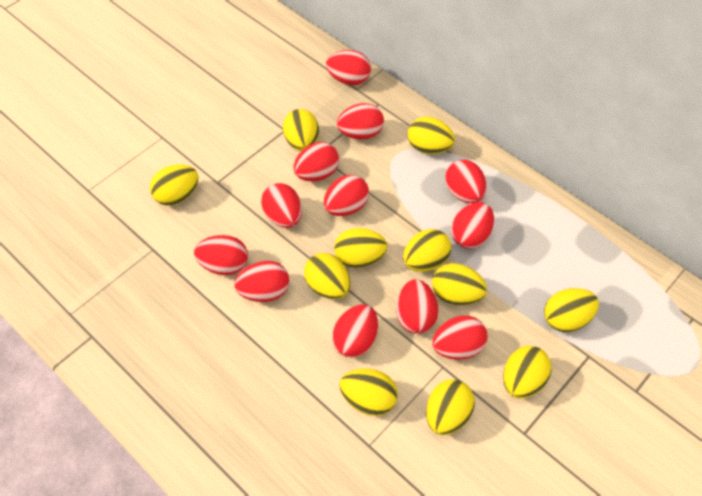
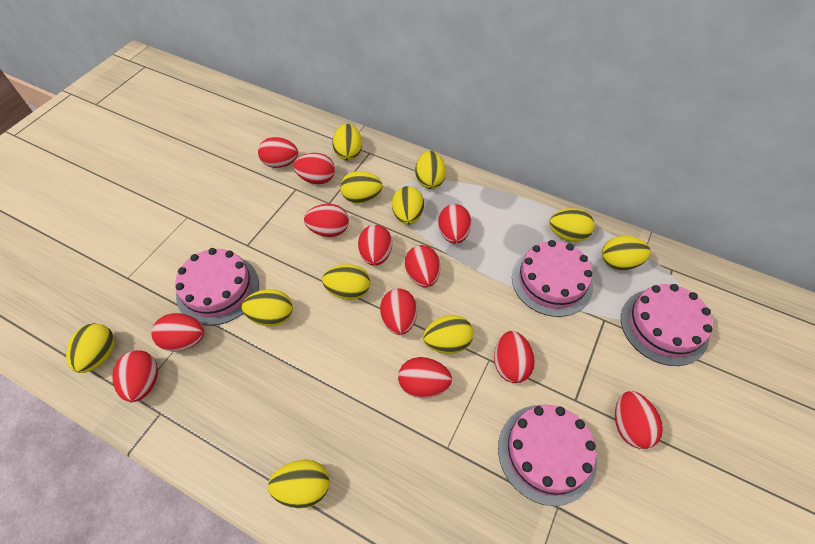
pink cake: none = 0 -> [175,248,259,326] [498,405,597,506] [512,240,593,317] [621,284,713,366] = 4

